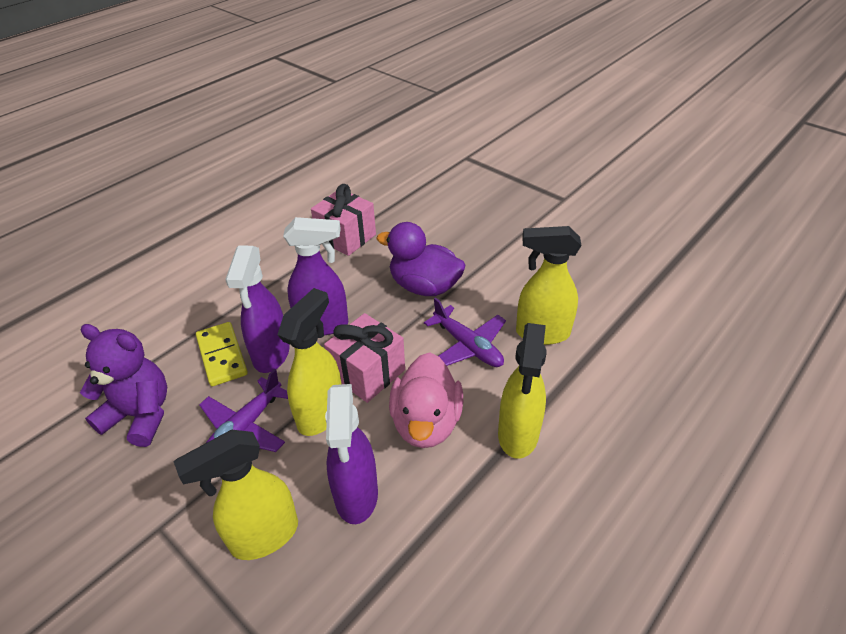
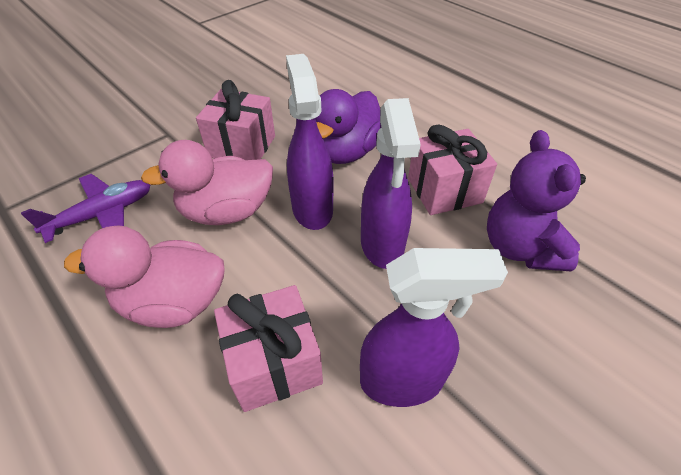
pink duck: [389,352,463,448] = 1 -> [64,226,225,328] [141,140,273,225] = 2
pink gift: [311,184,376,256] [324,313,405,403] = 2 -> [196,80,275,160] [214,285,323,412] [408,124,497,215] = 3
purple plane: [199,368,288,452] [424,297,506,367] = 2 -> [21,174,150,243] = 1
yellow domino: [196,322,248,386] = 1 -> none = 0
yellow spray bottle: [173,430,298,560] [277,288,341,436] [498,323,547,459] [516,226,581,345] = 4 -> none = 0

